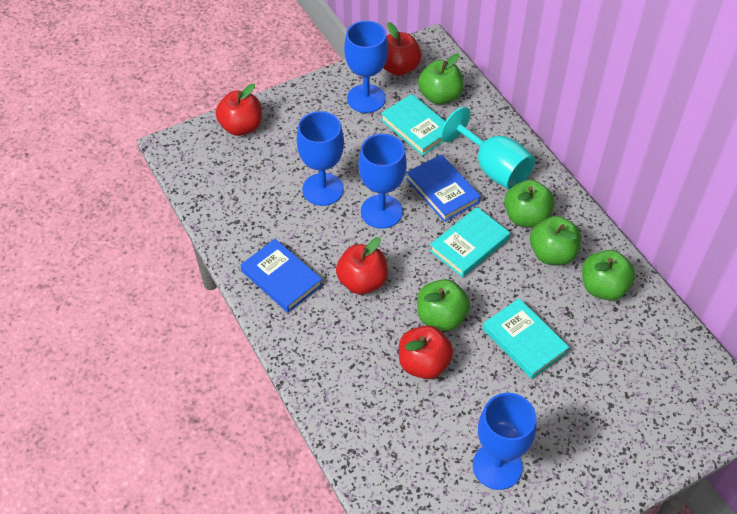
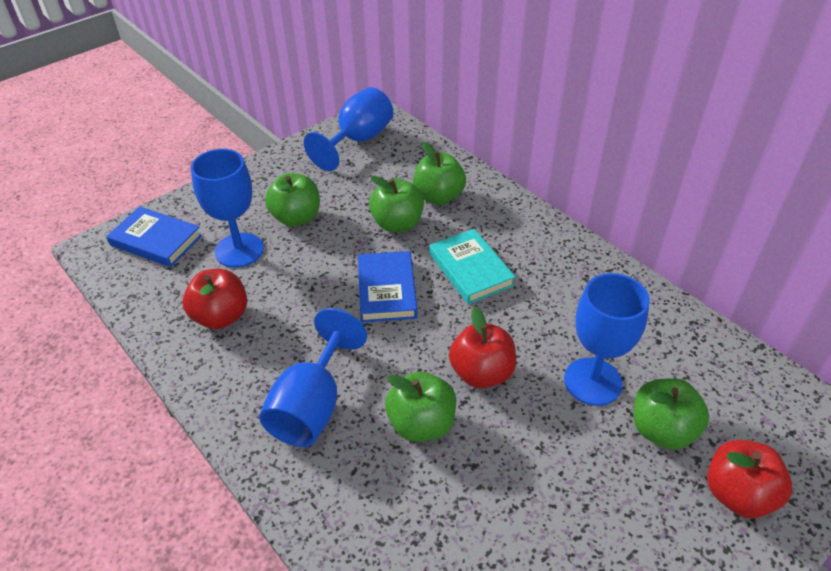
red apple: [216,84,262,136] [336,237,388,294] [383,22,421,76] [399,325,453,379] = 4 -> [183,269,247,329] [449,307,516,388] [707,440,792,518] = 3
turquoise book: [381,94,445,156] [430,207,510,278] [483,298,569,379] = 3 -> [429,229,515,304] = 1
turquoise goblet: [441,107,535,189] = 1 -> none = 0

